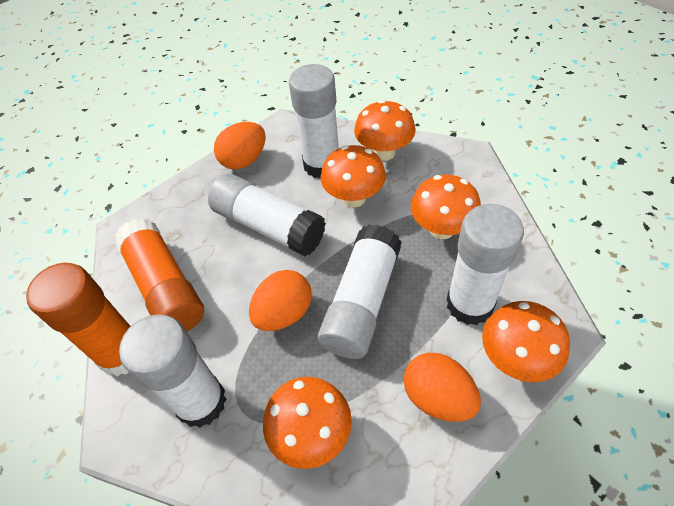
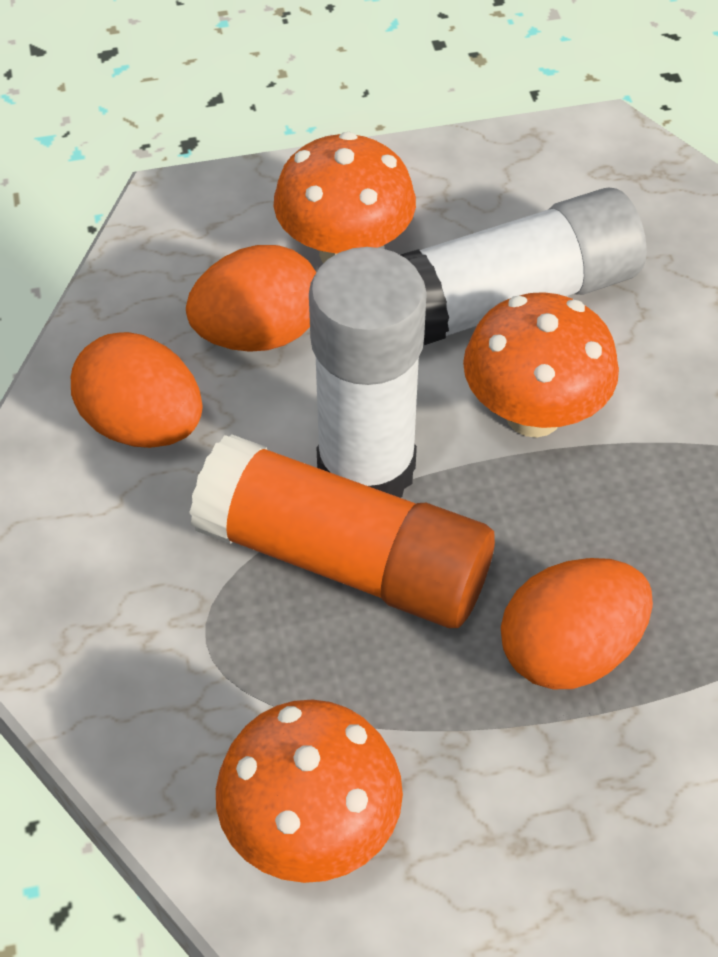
orange glue stick: [26,263,131,376] [114,218,204,332] = 2 -> [189,434,495,628] = 1
orange mushroom: [263,377,352,469] [321,145,386,207] [354,100,415,161] [411,174,481,239] [482,301,570,382] = 5 -> [216,700,403,883] [274,132,416,264] [463,292,619,438] = 3
white glue stick: [119,314,227,428] [208,173,326,256] [289,64,339,179] [318,225,402,359] [447,204,524,325] = 5 -> [309,247,427,498] [401,188,647,346] = 2

